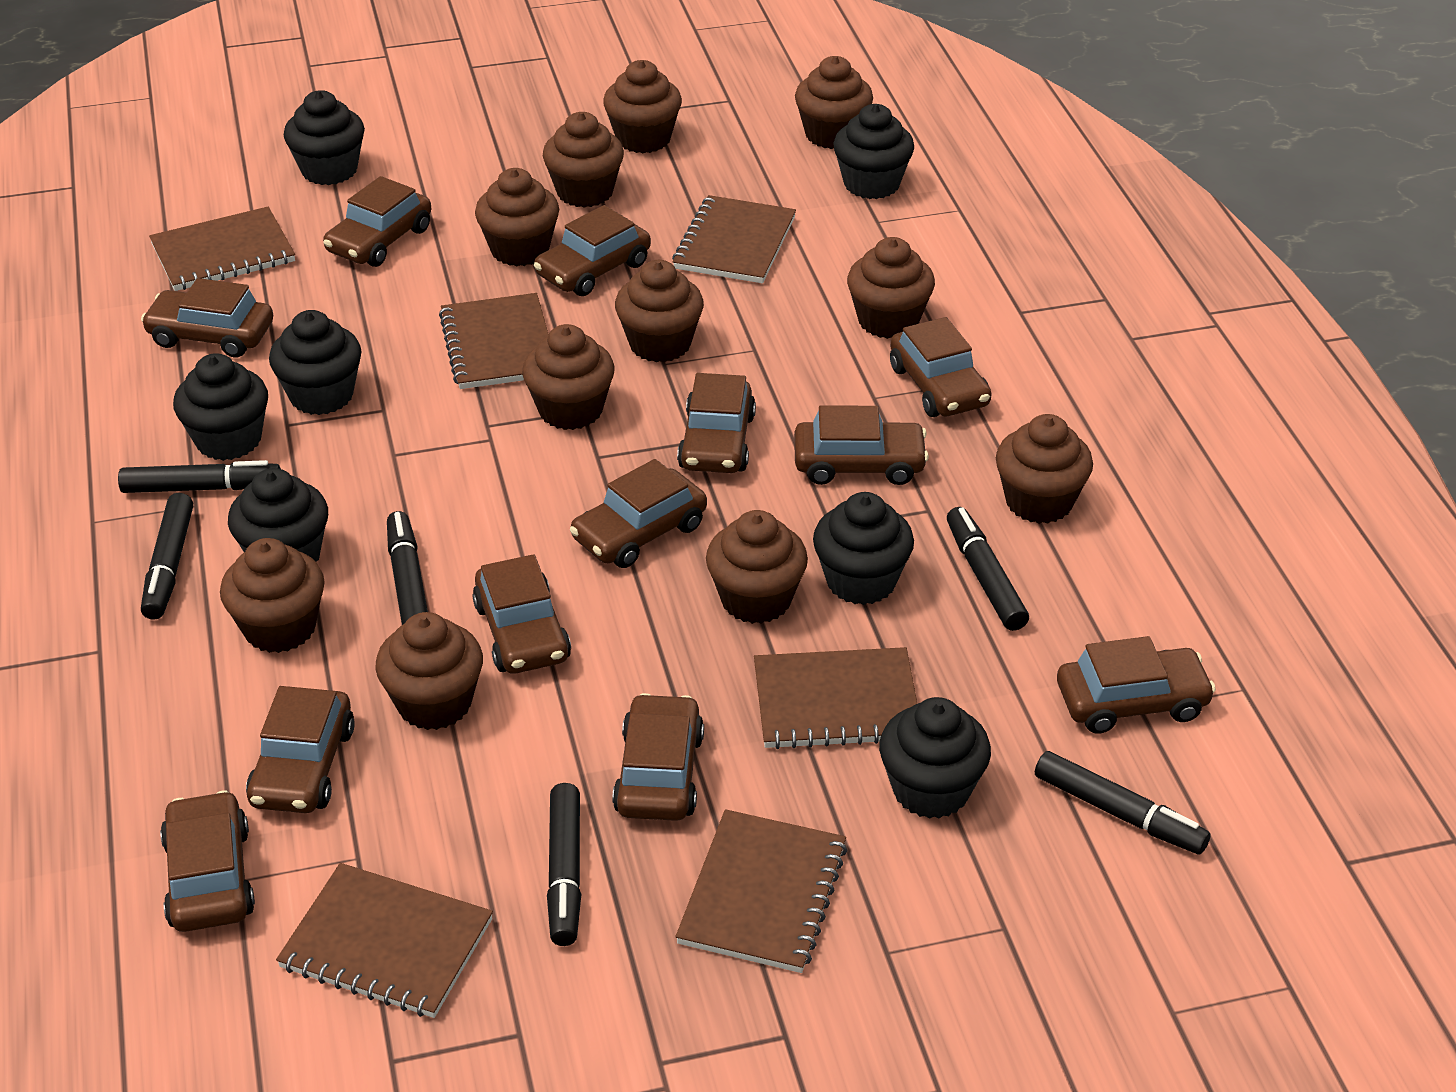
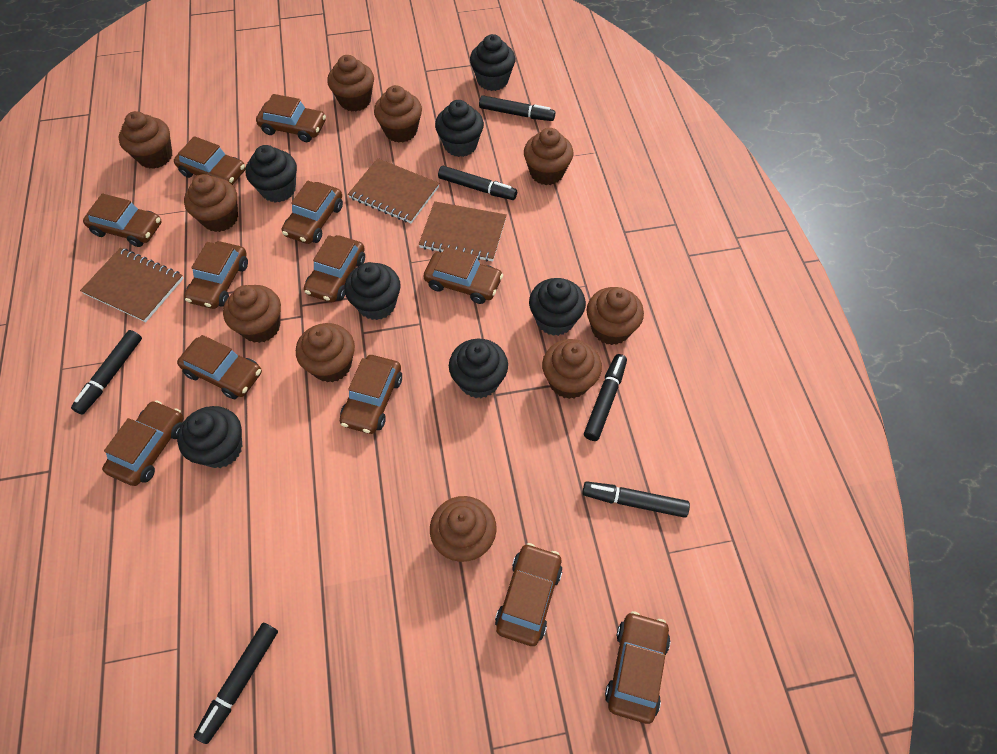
brown cupcake: [220,538,325,653] [375,612,483,730] [475,168,559,266] [522,324,615,430] [543,112,624,208] [603,60,682,153] [615,260,704,362] [706,510,808,624] [795,56,873,149] [847,237,935,339] [996,414,1093,524] = 11 -> [118,111,173,169] [184,174,238,232] [223,285,281,343] [296,323,355,382] [327,55,374,111] [374,85,422,143] [430,496,497,562] [524,128,574,185] [542,339,602,399] [587,287,644,345] = 10
brown notebook: [149,207,295,291] [276,863,493,1018] [439,293,549,389] [672,195,796,283] [676,809,847,973] [754,647,917,749] = 6 -> [80,248,184,322] [348,158,439,223] [419,201,507,261] = 3

